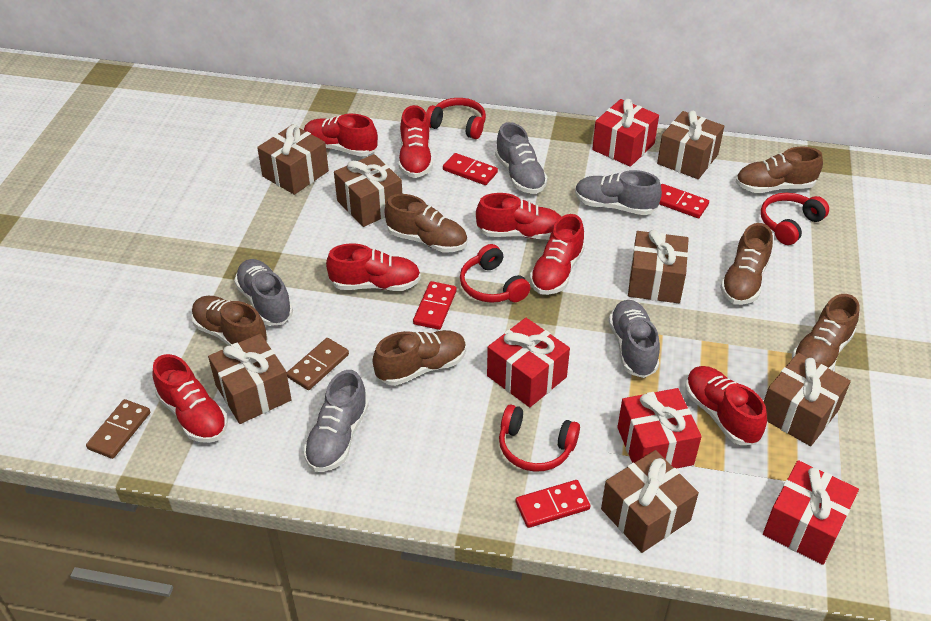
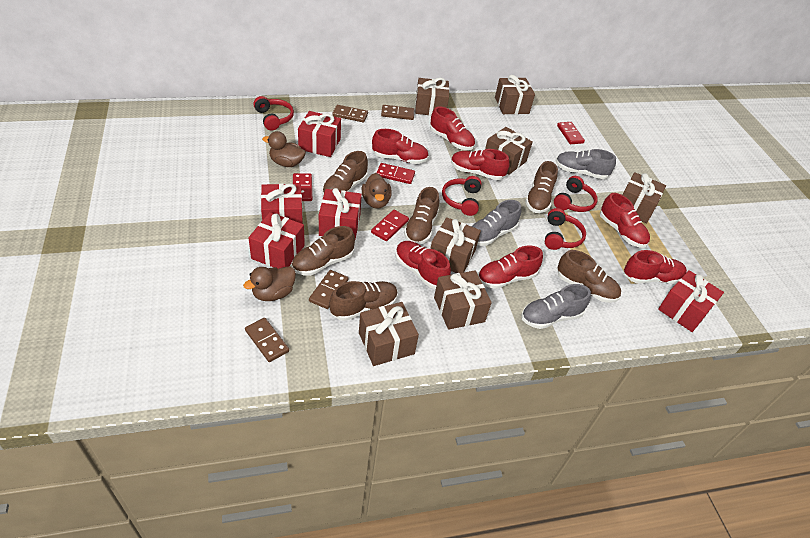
brown domino: [86,399,150,459] [287,338,349,390] = 2 -> [245,318,289,362] [309,270,348,309] [332,105,368,122] [381,105,415,120] = 4
brown duck: none = 0 -> [243,266,296,301] [262,131,306,167] [362,173,392,209] = 3
grey shoe: [234,259,293,326] [304,370,369,472] [495,122,547,194] [575,170,662,215] [609,300,660,378] = 5 -> [471,200,521,246] [521,284,591,329] [555,149,616,179] = 3
red gift: [487,318,570,407] [592,99,659,167] [617,388,702,469] [763,460,859,565] = 4 -> [248,212,305,269] [261,184,303,224] [298,111,341,157] [319,188,362,239] [658,270,724,332] = 5

